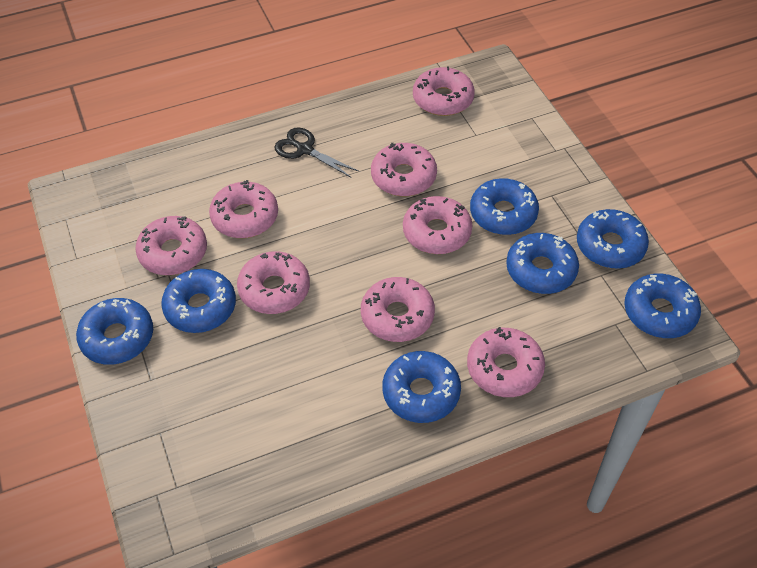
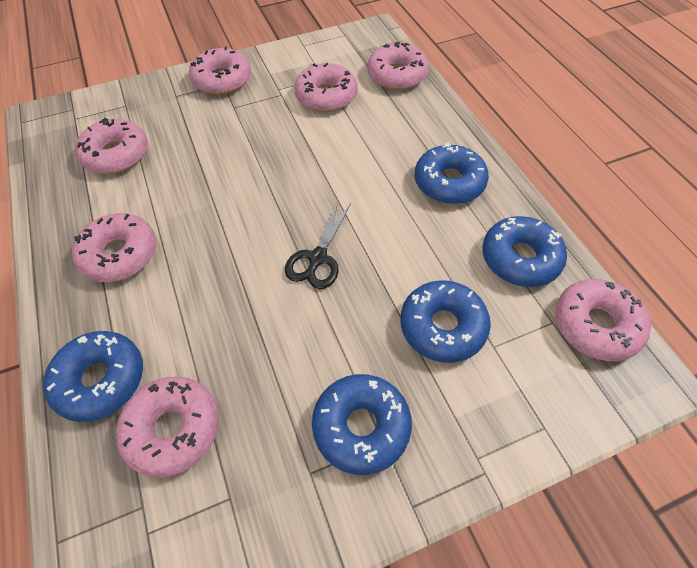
blue donut: [76,298,153,365] [161,269,236,333] [382,351,461,423] [470,178,539,235] [506,233,579,294] [577,209,649,269] [624,274,701,338] = 7 -> [43,331,143,422] [312,374,412,475] [400,280,491,363] [415,143,489,204] [482,216,567,287] = 5
pink donut: [135,216,207,275] [209,180,278,238] [237,251,310,314] [361,277,435,342] [371,143,437,196] [403,196,472,254] [413,66,475,116] [467,327,545,397] = 8 -> [72,213,156,282] [75,118,148,174] [116,377,219,478] [189,46,251,95] [294,63,358,112] [368,42,429,90] [555,279,651,361] = 7

